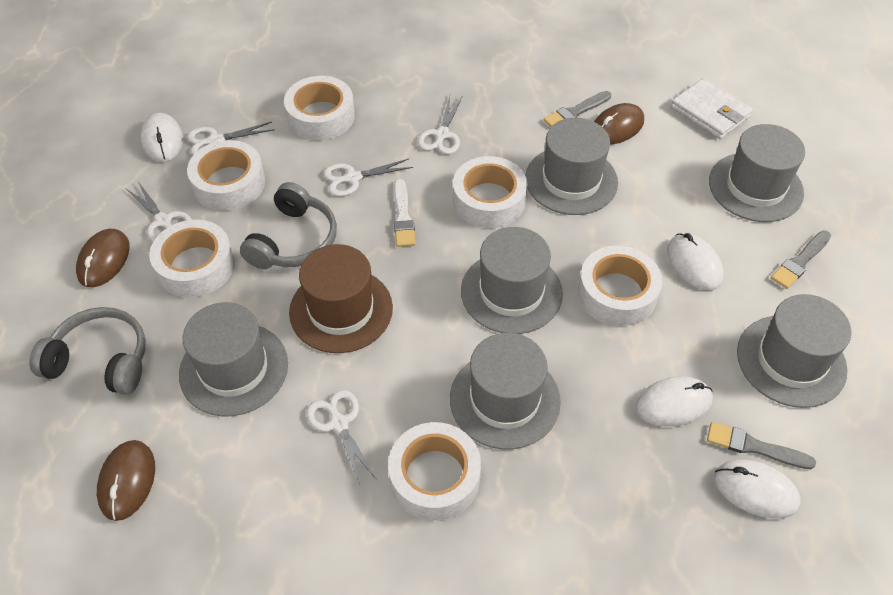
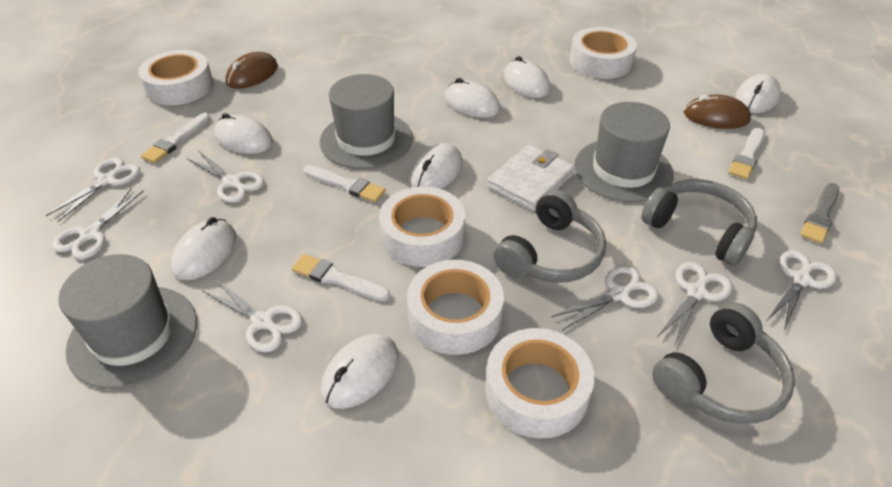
brown hat: [289,244,393,353] = 1 -> none = 0
brown mouse: [76,229,130,287] [97,440,155,521] [594,103,644,144] = 3 -> [225,52,278,89] [684,95,751,129] = 2
grey brush: [544,91,611,127] [707,422,816,469] [771,230,831,289] = 3 -> [800,183,839,244] = 1
grey hat: [179,302,288,416] [450,333,561,449] [461,227,563,334] [525,118,618,215] [709,124,805,222] [737,294,851,408] = 6 -> [58,254,197,389] [319,74,413,169] [574,102,674,203] = 3
grey headphones: [29,307,146,395] [240,182,337,269] = 2 -> [493,189,606,283] [641,179,757,266] [652,302,795,424] = 3
white brush: [394,179,416,247] = 1 -> [141,113,210,163] [292,254,390,301] [303,165,386,202] [729,128,765,179] = 4
white mouse: [141,113,183,162] [636,376,713,427] [667,233,724,290] [714,460,801,519] = 4 -> [171,217,236,280] [214,113,273,154] [321,334,399,409] [410,143,463,189] [445,78,500,118] [503,56,550,98] [735,74,781,113] = 7
white scissors: [126,182,192,242] [187,122,275,155] [306,390,378,486] [323,159,413,196] [418,96,462,154] = 5 -> [46,158,140,222] [52,188,143,259] [187,151,264,203] [202,279,303,352] [551,265,659,331] [657,262,732,348] [767,250,837,331] = 7
white tape: [149,220,235,298] [187,140,265,210] [284,76,355,140] [388,422,481,521] [453,156,527,228] [578,246,662,326] = 6 -> [138,50,213,105] [379,187,465,267] [407,260,504,355] [485,328,594,438] [569,27,637,79] = 5

